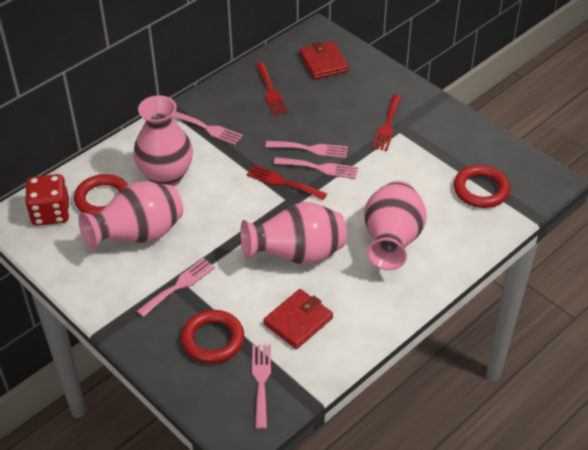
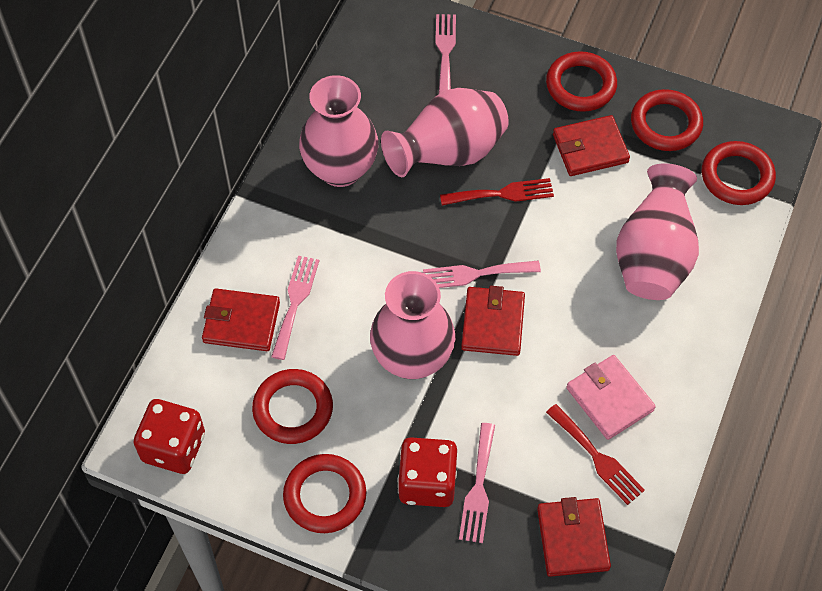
pink fork: [137,258,215,317] [172,111,243,145] [252,345,271,429] [265,141,348,158] [274,157,358,179] = 5 -> [271,256,319,360] [423,261,541,288] [435,14,456,94] [459,423,495,543] = 4
pink wallet: none = 0 -> [566,355,656,440] = 1
red dice: [25,174,70,226] = 1 -> [133,399,205,474] [398,437,457,507] = 2
red fork: [246,165,327,200] [256,62,287,115] [372,95,402,151] = 3 -> [440,178,554,205] [546,404,645,505] = 2
red ring: [74,174,128,215] [181,310,244,364] [454,165,510,208] = 3 -> [252,369,333,444] [283,454,366,533] [546,51,617,112] [631,89,703,151] [702,141,776,205] = 5
red wallet: [263,289,333,349] [300,41,349,79] = 2 -> [202,288,280,351] [461,286,525,356] [537,497,611,577] [553,115,630,176] = 4

